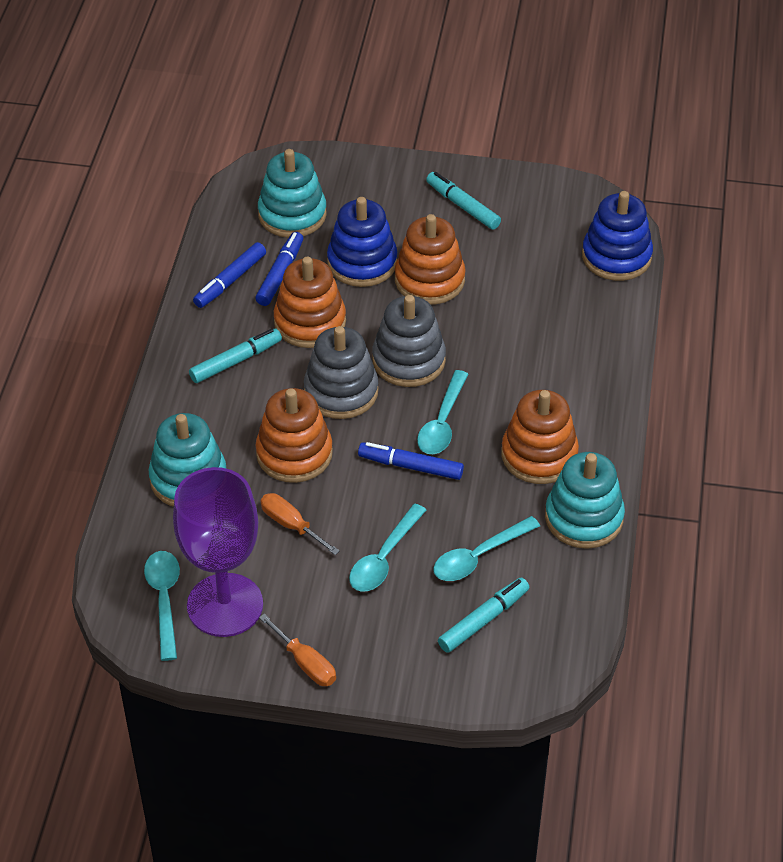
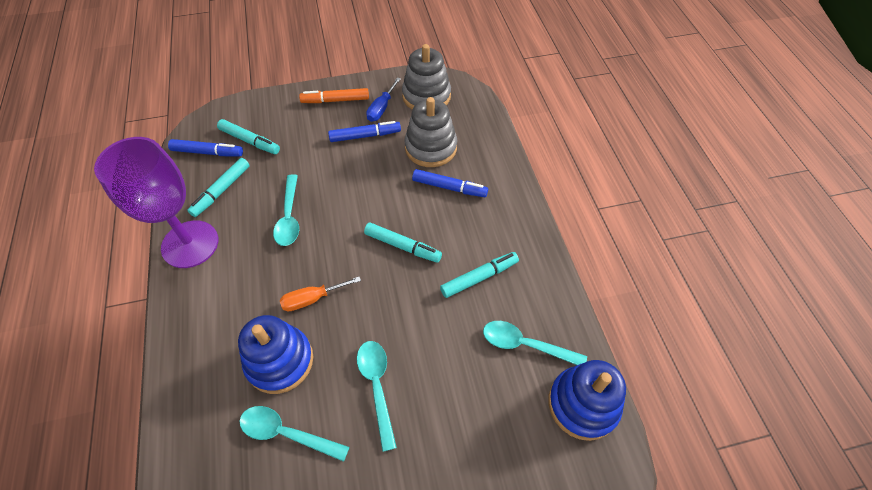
blue screwdriver: none = 0 -> [366,77,401,122] = 1
orange marker: none = 0 -> [299,88,369,103] = 1
orange screwdriver: [259,614,336,686] [260,493,340,555] = 2 -> [280,276,361,311] = 1
orange stacking toy: [256,388,333,483] [274,257,346,348] [395,214,466,305] [502,390,579,484] = 4 -> none = 0
turquoise marker: [189,328,282,383] [426,172,501,230] [438,578,529,653] = 3 -> [187,158,250,217] [217,119,280,154] [364,223,442,263] [440,252,519,298] = 4
turquoise stacking toy: [149,413,226,507] [258,149,327,238] [545,452,625,549] = 3 -> none = 0

